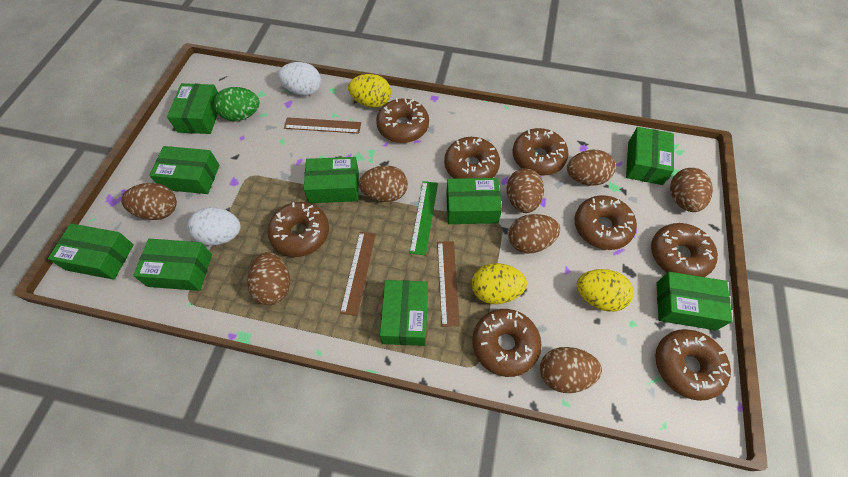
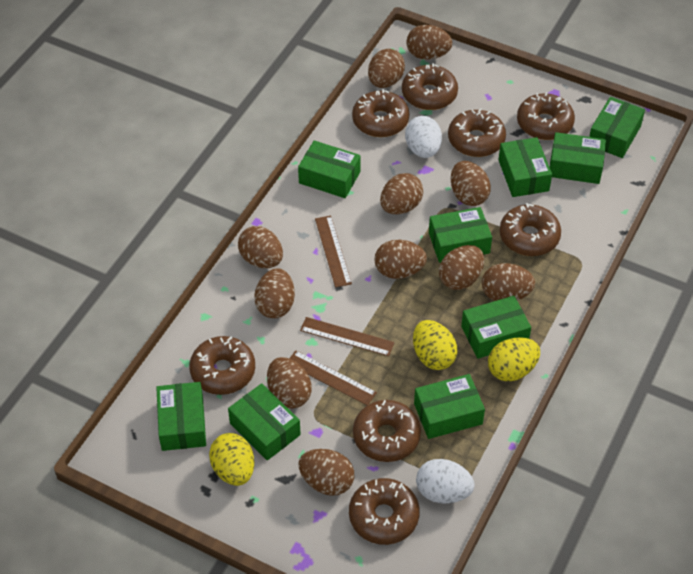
brown egg: [121,183,177,220] [247,252,290,305] [359,165,408,202] [507,168,544,213] [508,214,560,253] [540,347,602,393] [567,150,615,186] [670,168,713,212] = 8 -> [238,226,283,268] [254,268,295,318] [267,357,312,409] [298,449,354,496] [368,49,405,88] [374,240,427,279] [380,173,424,214] [407,25,452,60] [439,245,484,290] [451,161,491,206] [482,263,535,301] = 11
green egg: [214,87,260,121] = 1 -> none = 0
green ruler: [409,181,438,256] = 1 -> none = 0

